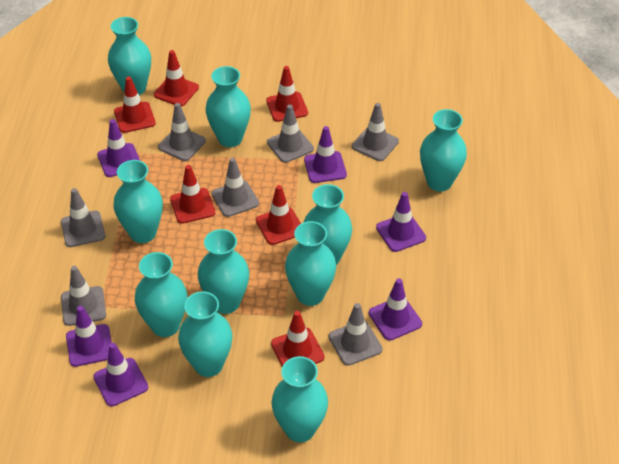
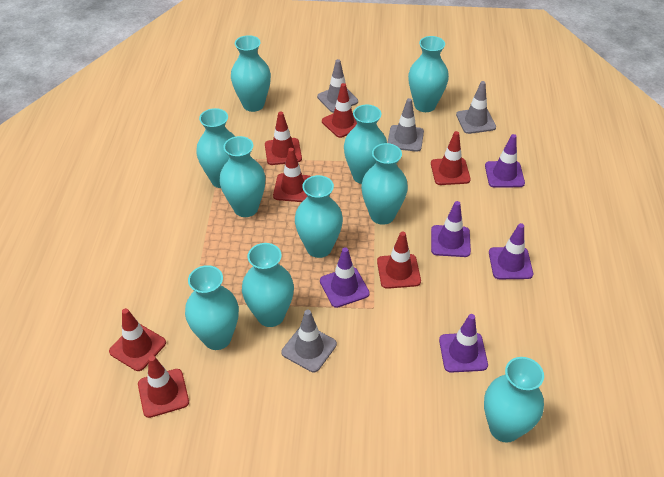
grey traffic cone: [61,188,105,247] [61,266,106,326] [158,103,206,161] [212,158,259,217] [267,105,314,163] [329,303,382,366] [352,103,399,161] = 7 -> [282,310,337,372] [317,59,358,113] [388,98,424,152] [456,81,496,134] = 4
purple traffic cone: [66,306,112,367] [93,343,148,406] [97,119,140,177] [304,126,347,183] [369,278,422,341] [376,192,426,252] = 6 -> [320,247,370,308] [431,201,471,257] [439,314,488,373] [485,134,525,188] [489,223,533,279] = 5
red traffic cone: [114,76,156,133] [154,50,199,106] [170,165,215,224] [256,185,301,245] [266,66,308,122] [271,311,325,367] = 6 -> [109,308,166,371] [138,355,189,418] [265,111,302,165] [273,148,311,202] [322,83,357,138] [377,231,421,289] [431,131,471,185] = 7

